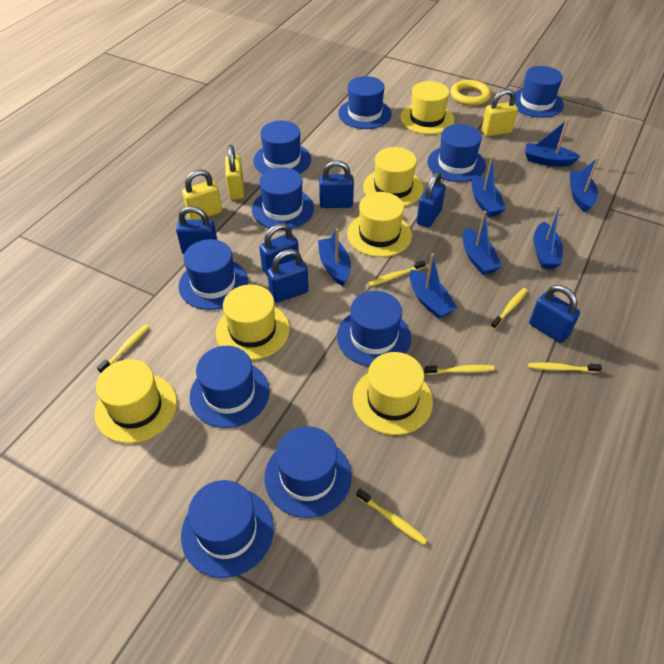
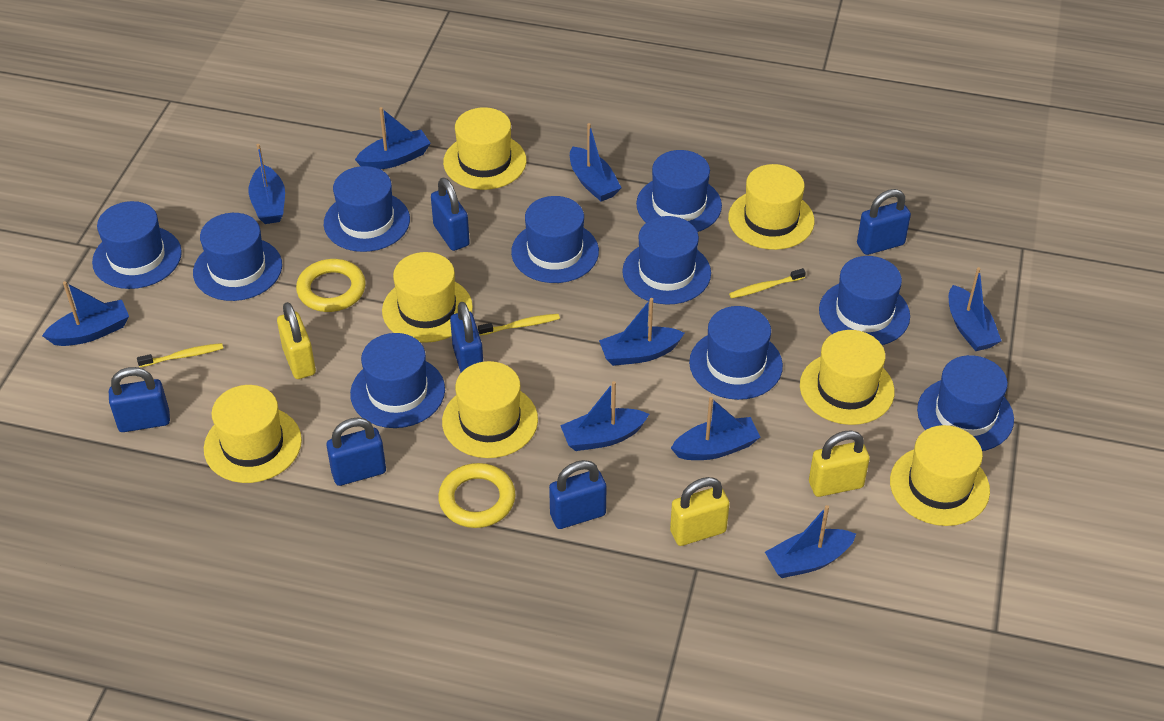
blue boat: [318,228,351,286] [409,253,457,319] [463,211,502,275] [472,156,506,217] [525,119,581,167] [533,205,563,269] [570,157,599,213] = 7 -> [42,281,129,346] [248,144,285,224] [355,107,431,170] [560,381,649,451] [570,123,622,202] [599,298,684,366] [671,397,760,460] [765,505,856,578] [949,267,1002,351] = 9
yellow hat: [94,359,177,443] [216,285,290,360] [347,192,412,257] [353,352,433,435] [363,147,424,206] [400,81,454,134] = 6 -> [204,385,302,483] [382,252,473,343] [442,361,538,458] [443,107,526,190] [728,164,815,250] [800,330,895,425] [890,425,990,526] = 7
yellow ring: [450,80,491,106] = 1 -> [296,259,366,312] [438,463,516,528] = 2
yellow toothbrush: [97,324,149,373] [356,489,427,545] [369,260,426,286] [424,365,495,375] [491,288,528,329] [528,363,602,373] = 6 -> [137,343,223,367] [478,314,560,336] [729,268,806,298] = 3

